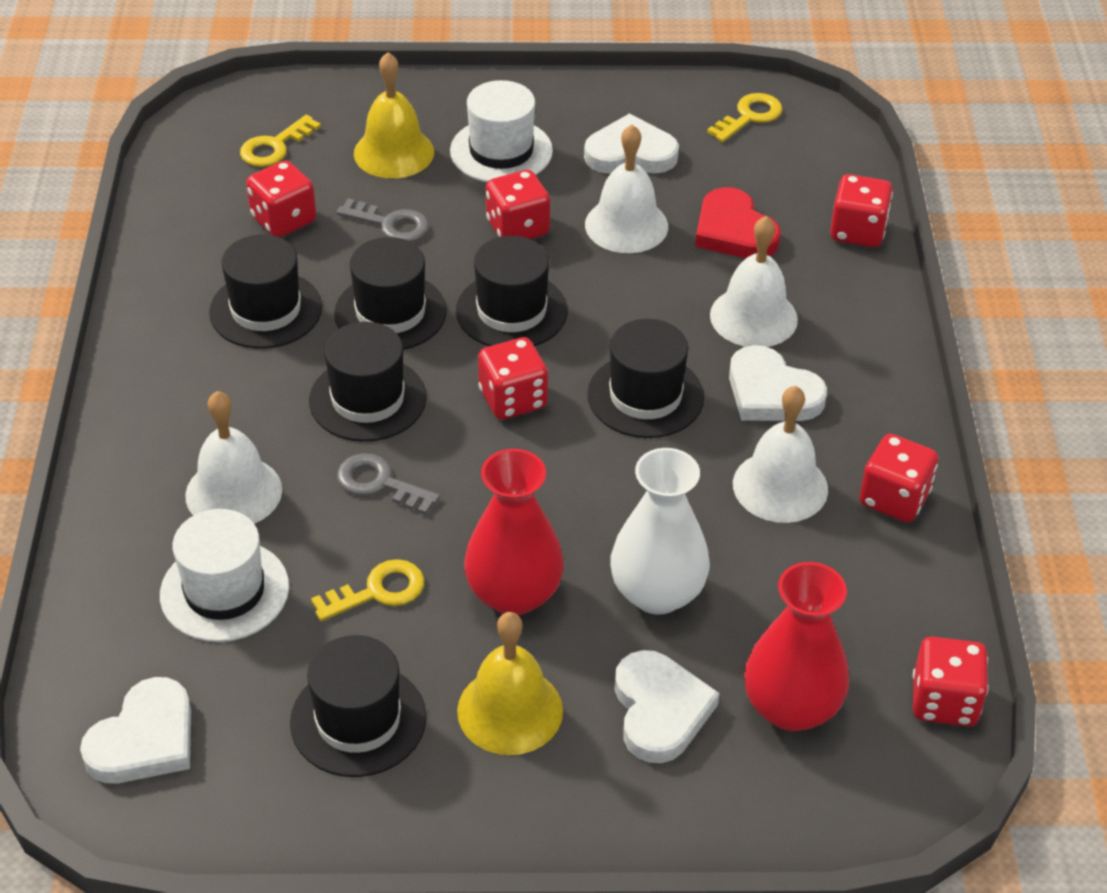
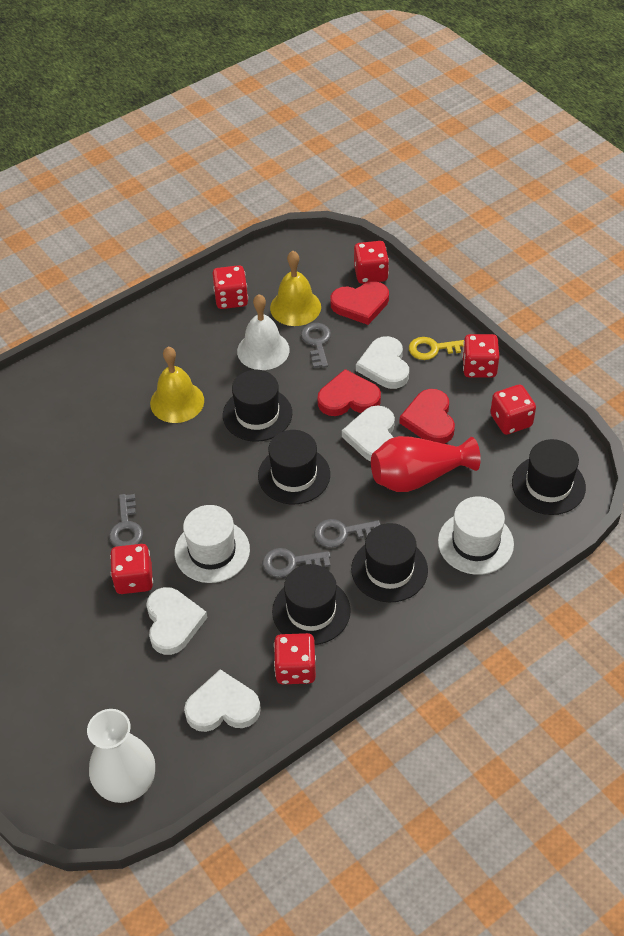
black hat: [209,235,322,349] [290,635,426,777] [309,322,427,442] [334,237,447,350] [456,236,568,346] [587,319,704,438] = 6 -> [223,370,292,442] [258,430,330,504] [272,564,351,645] [351,523,428,603] [512,439,586,515] = 5
grey key: [337,198,429,242] [337,453,440,515] = 2 -> [109,494,143,547] [263,548,331,577] [301,323,331,368] [314,519,381,548] = 4
red heart: [695,187,780,258] = 1 -> [317,369,381,416] [330,281,389,325] [399,389,455,444] = 3
red vase: [464,449,564,615] [744,562,849,731] = 2 -> [371,436,481,492] = 1
white bell: [185,391,282,524] [585,125,668,253] [710,216,798,347] [733,385,828,523] = 4 -> [237,294,290,370] = 1
yellow key: [240,115,321,167] [311,559,424,621] [707,93,782,142] = 3 -> [409,337,464,360] = 1

